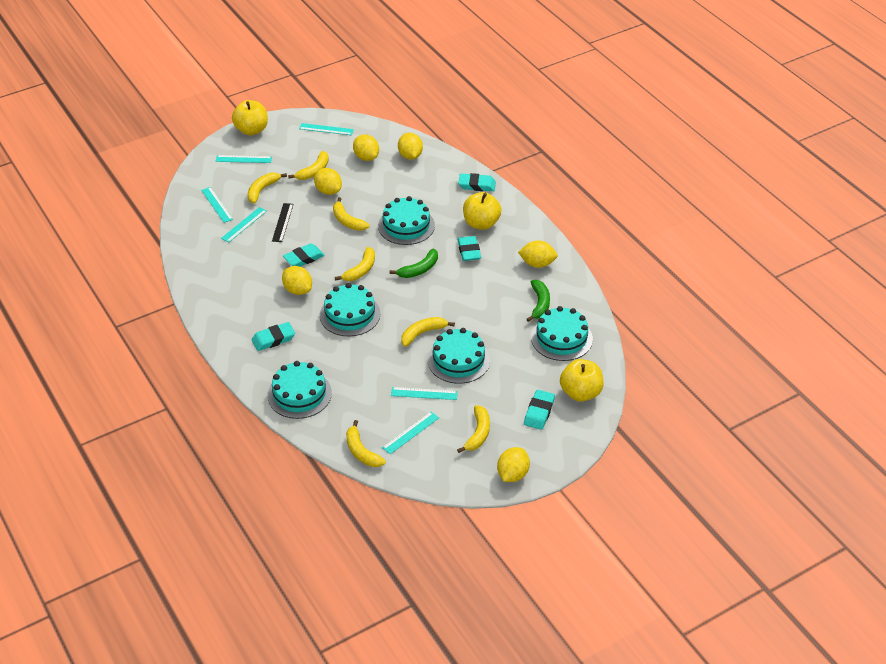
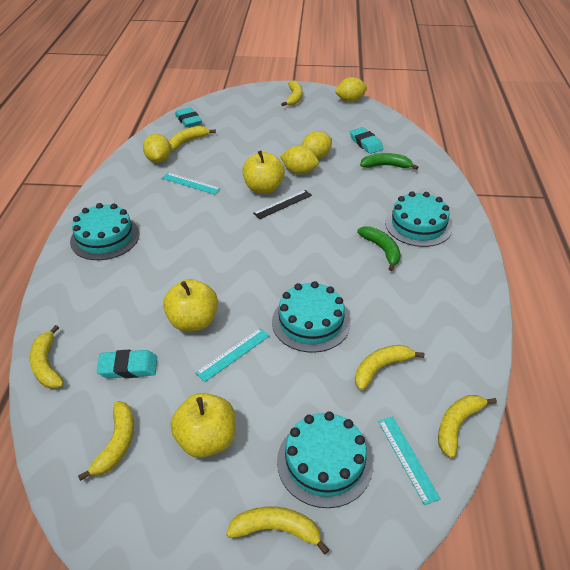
turquoise cake: [267,361,332,419] [320,283,381,336] [378,196,435,245] [428,328,490,384] [531,306,593,361] = 5 -> [70,203,139,260] [272,281,350,353] [277,411,373,508] [385,191,452,247] = 4
turquoise eraser: [252,322,295,351] [283,243,325,267] [458,173,496,191] [458,236,481,261] [524,390,555,430] = 5 -> [96,350,157,378] [175,107,202,127] [350,127,383,154] = 3
turquoise ruler: [201,187,233,223] [216,155,272,163] [221,207,267,243] [299,123,354,135] [382,412,439,454] [391,387,458,400] = 6 -> [162,173,221,194] [195,328,270,382] [378,416,441,505] = 3
yellow lemon: [282,266,312,295] [314,168,342,195] [353,134,379,161] [398,133,423,160] [497,447,530,482] [518,241,557,268] = 6 -> [143,134,171,163] [280,146,319,174] [301,131,332,159] [335,77,367,102] = 4

